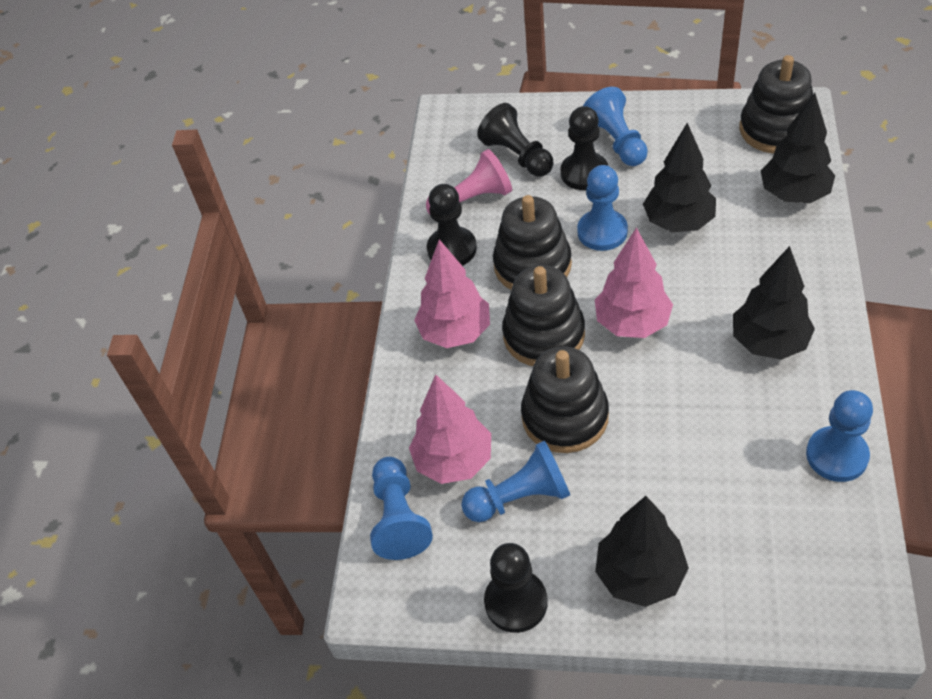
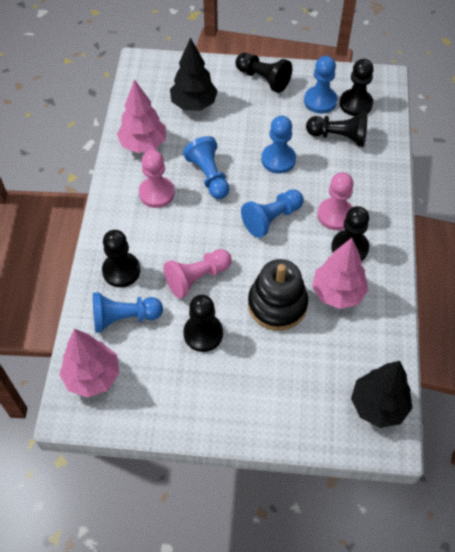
black pawn: [427,184,477,266] [477,103,554,176] [484,543,548,633] [561,106,608,190] = 4 -> [102,230,140,287] [183,295,223,352] [235,53,292,93] [306,111,367,147] [331,206,369,261] [340,59,374,116] = 6
black stacking toy: [493,195,572,290] [502,265,585,366] [521,346,609,453] [740,55,813,154] = 4 -> [248,259,308,331] = 1
black tree: [595,496,689,607] [643,123,716,232] [733,246,815,360] [761,93,835,203] = 4 -> [170,38,218,111] [351,361,413,428] = 2
pink pawn: [426,149,512,214] = 1 -> [139,150,175,208] [163,249,232,299] [317,172,354,230] = 3

